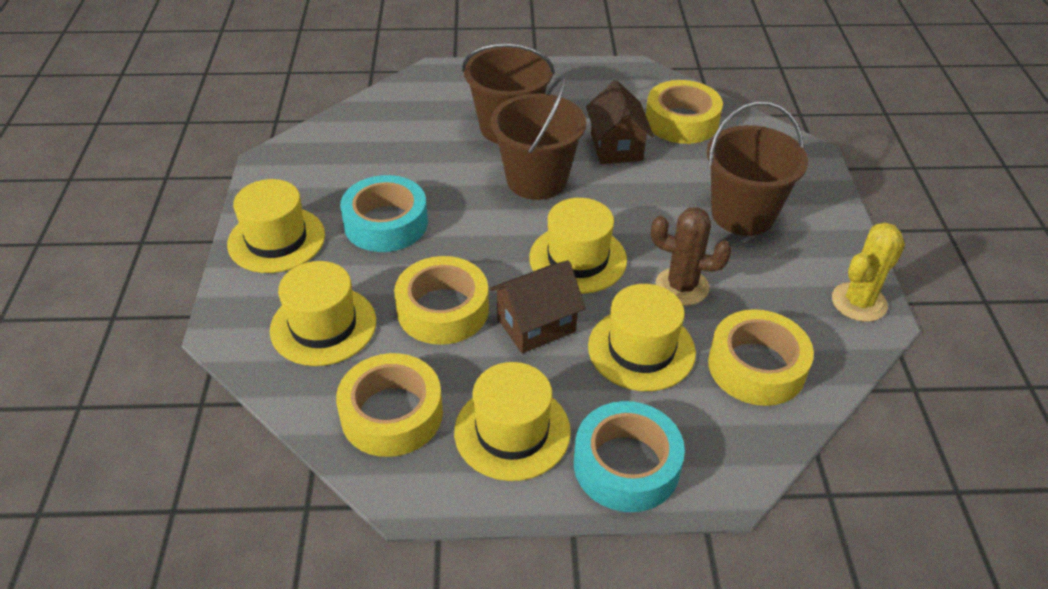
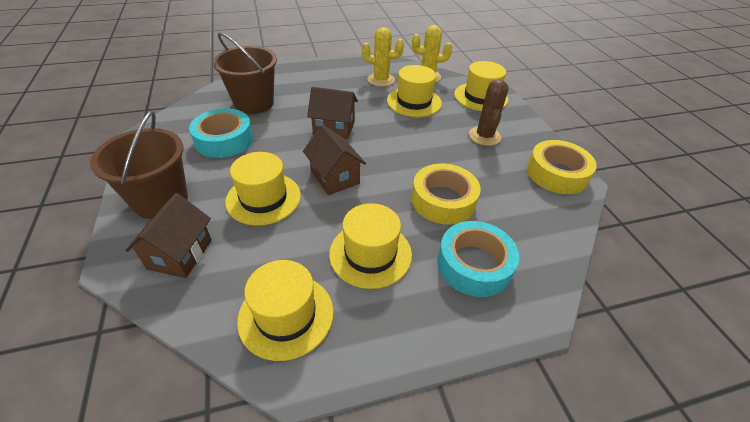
brown bucket: [462,43,555,144] [491,76,586,200] [707,101,808,236] = 3 -> [90,111,188,219] [213,32,277,114] = 2
brown house: [490,260,586,353] [586,80,654,164] = 2 -> [125,193,212,278] [303,125,366,195] [307,87,358,139] = 3
yellow cactus: [832,222,905,322] = 1 -> [362,27,404,87] [412,25,452,83] = 2
yellow tape: [336,353,443,457] [394,256,489,345] [646,80,723,144] [708,309,814,406] = 4 -> [411,164,481,225] [527,140,597,194] = 2

